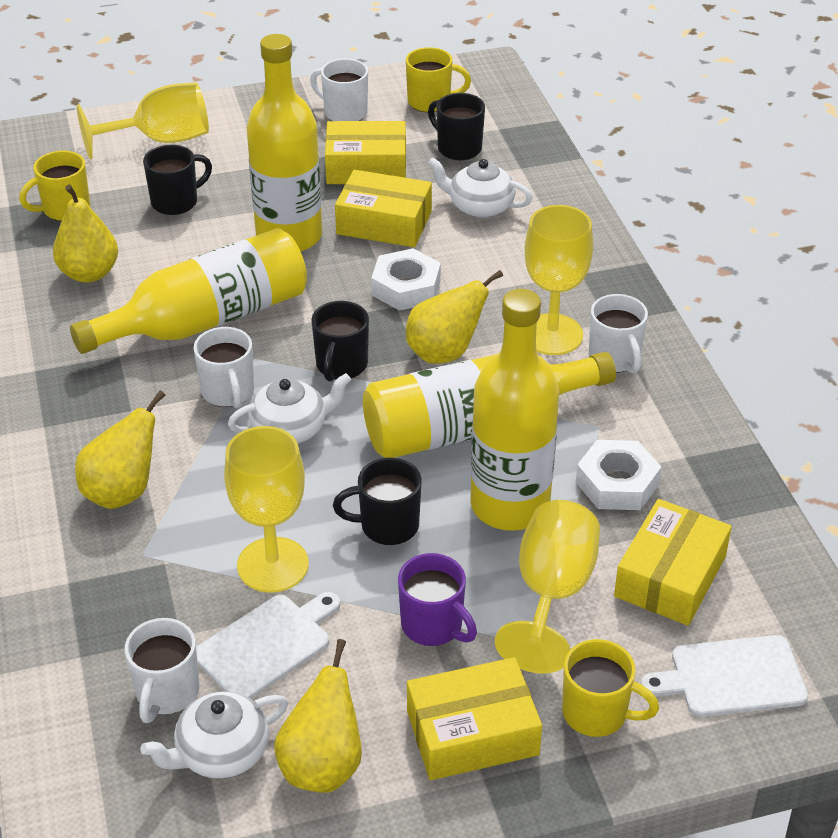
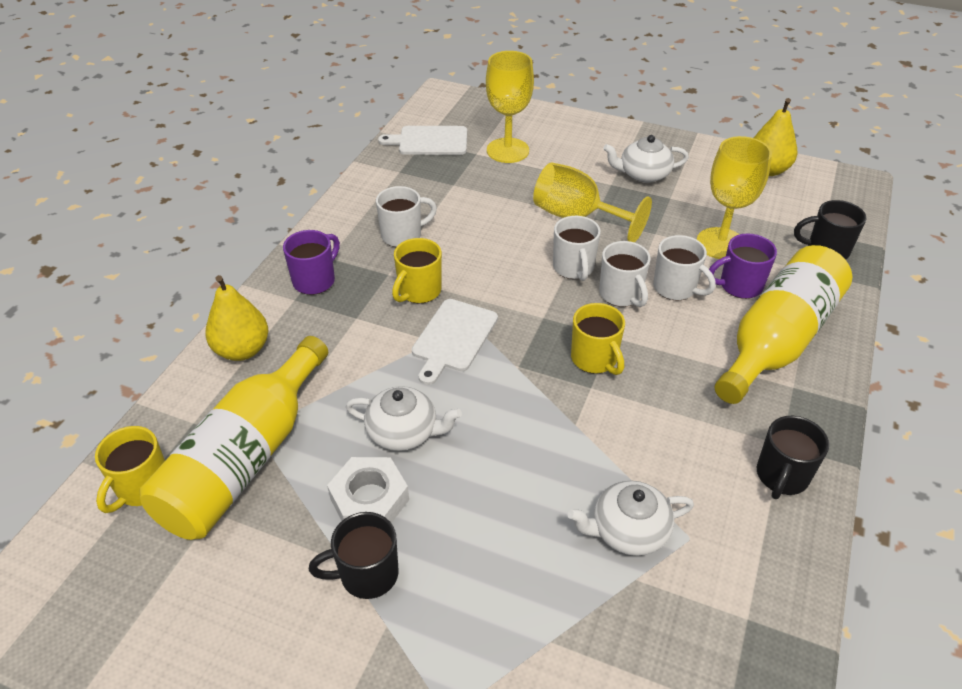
black mug: [143,145,212,215] [311,301,369,382] [333,458,422,545] [428,93,485,160] = 4 -> [309,512,399,599] [757,416,829,499] [794,200,866,260] = 3
purple mug: [398,553,477,646] = 1 -> [283,230,340,295] [709,234,777,299] = 2
white nut: [371,248,441,311] [576,440,662,510] = 2 -> [327,457,409,523] = 1
yellow bottle: [70,228,307,354] [247,34,322,252] [363,352,616,458] [470,289,559,531] = 4 -> [140,336,328,540] [715,245,852,404] = 2
yellow box: [325,121,406,184] [335,170,432,247] [407,657,542,780] [614,499,732,626] = 4 -> none = 0
yellow goblet: [76,83,209,159] [224,426,309,593] [495,500,600,674] [525,205,593,355] = 4 -> [486,51,534,163] [533,163,652,243] [697,136,772,259] = 3
yellow pear: [53,184,118,283] [75,391,166,509] [274,639,362,793] [406,270,503,364] = 4 -> [205,275,268,361] [754,98,797,176] = 2

